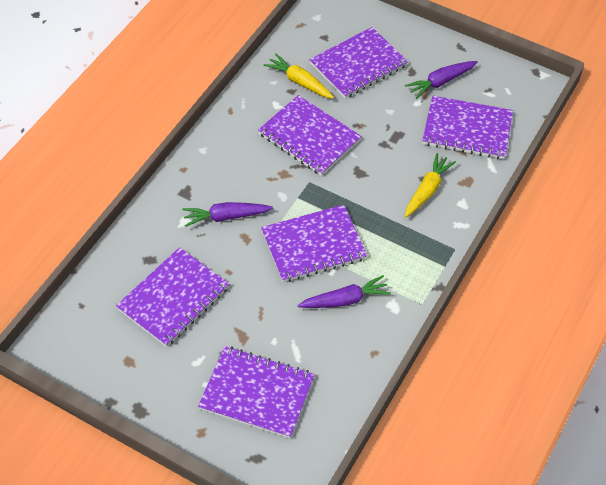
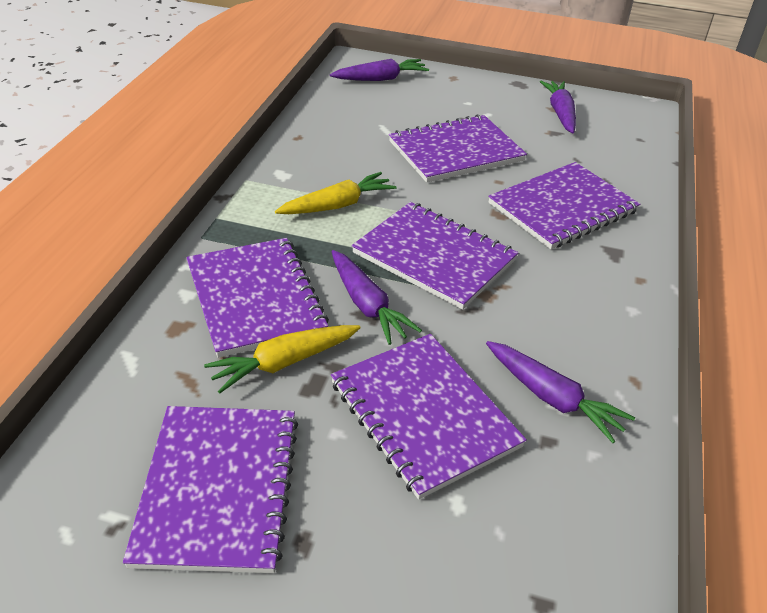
purple carrot: [182,202,273,227] [297,275,391,308] [405,61,478,99] = 3 -> [330,59,429,81] [332,250,422,345] [486,341,635,443] [540,81,576,133] = 4

